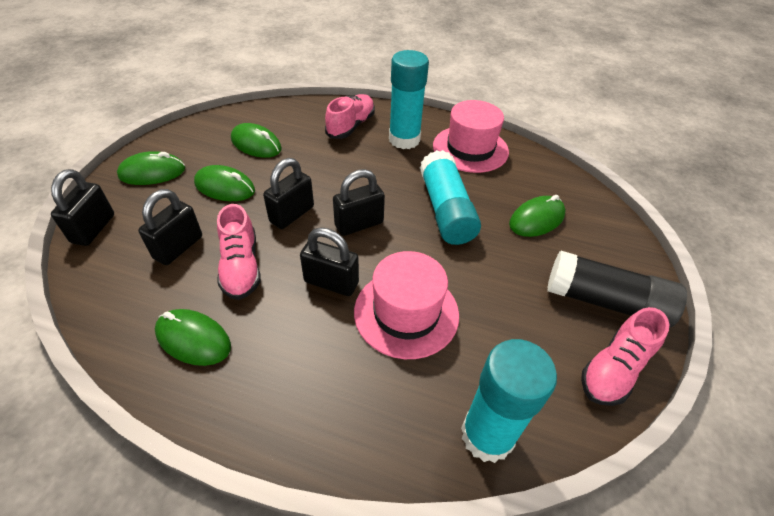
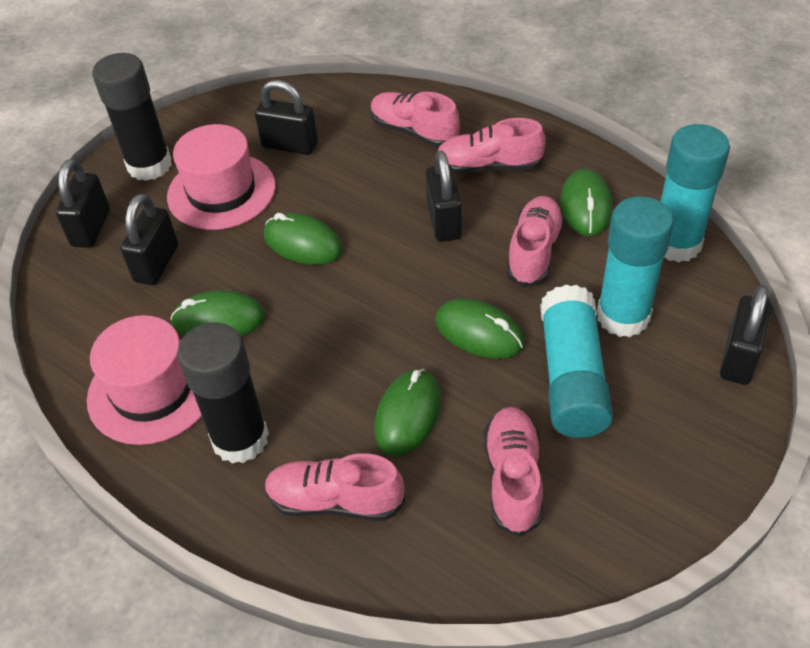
black glue stick: [547,251,687,328] = 1 -> [92,53,172,181] [177,323,269,464] = 2
pink shoe: [217,204,261,300] [325,94,375,139] [581,307,669,406] = 3 -> [265,453,405,521] [371,92,460,148] [435,118,546,174] [484,407,543,537] [506,196,565,288] = 5

